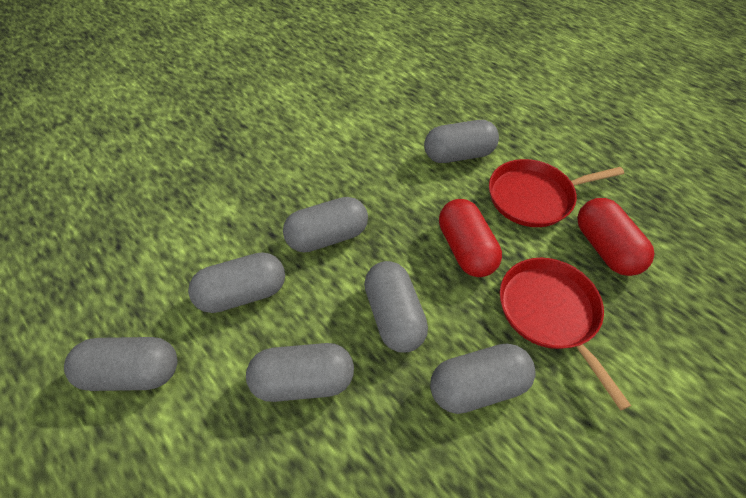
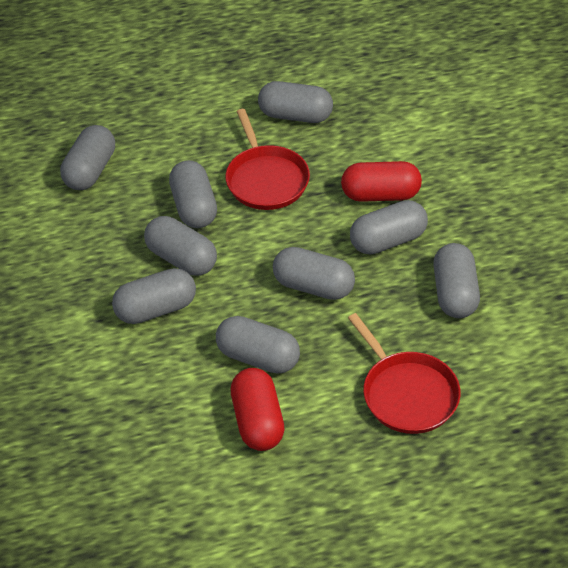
grey capsule: [64,337,177,391] [188,252,285,313] [246,343,354,402] [283,197,368,252] [364,261,428,352] [424,120,499,163] [430,344,536,414] = 7 -> [60,125,115,190] [112,268,196,324] [144,216,217,276] [169,160,217,228] [216,316,300,374] [258,81,333,123] [273,247,355,300] [350,200,428,254] [433,243,480,318] = 9

